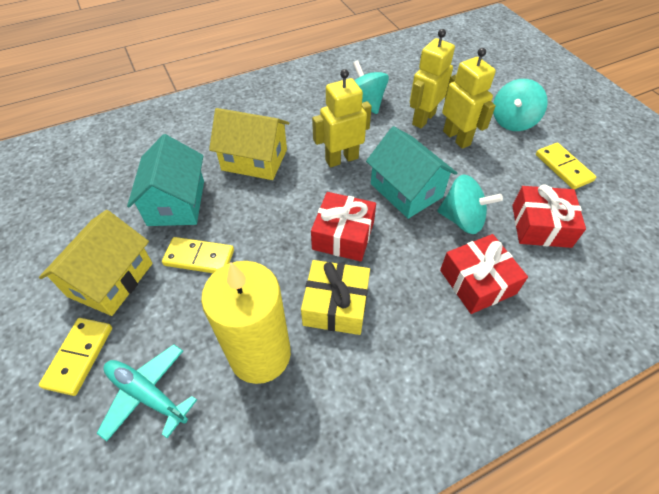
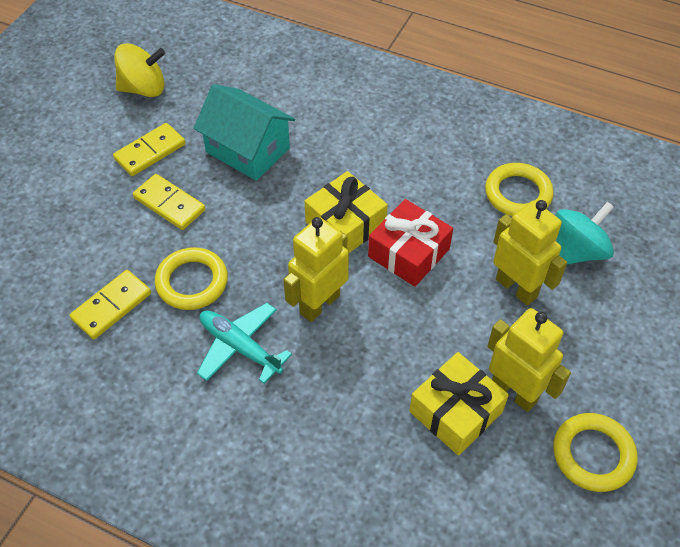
red gift: [311,192,376,262] [440,234,528,314] [512,185,586,248] = 3 -> [368,199,453,287] = 1
turquoise house: [127,134,204,226] [366,126,457,219] = 2 -> [194,84,295,181] = 1
turquoise spinning top: [353,60,389,114] [437,175,503,234] [493,79,548,131] = 3 -> [555,202,614,264] = 1
yellow candle: [201,261,291,384] = 1 -> none = 0
yellow gift: [301,260,370,335] = 1 -> [305,171,388,253] [409,352,509,456] = 2
yellow house: [39,210,153,316] [209,108,289,180] = 2 -> none = 0
yellow ring: none = 0 -> [155,247,228,310] [485,163,554,216] [553,413,637,492] = 3
yellow spinning top: none = 0 -> [114,43,165,97] = 1

